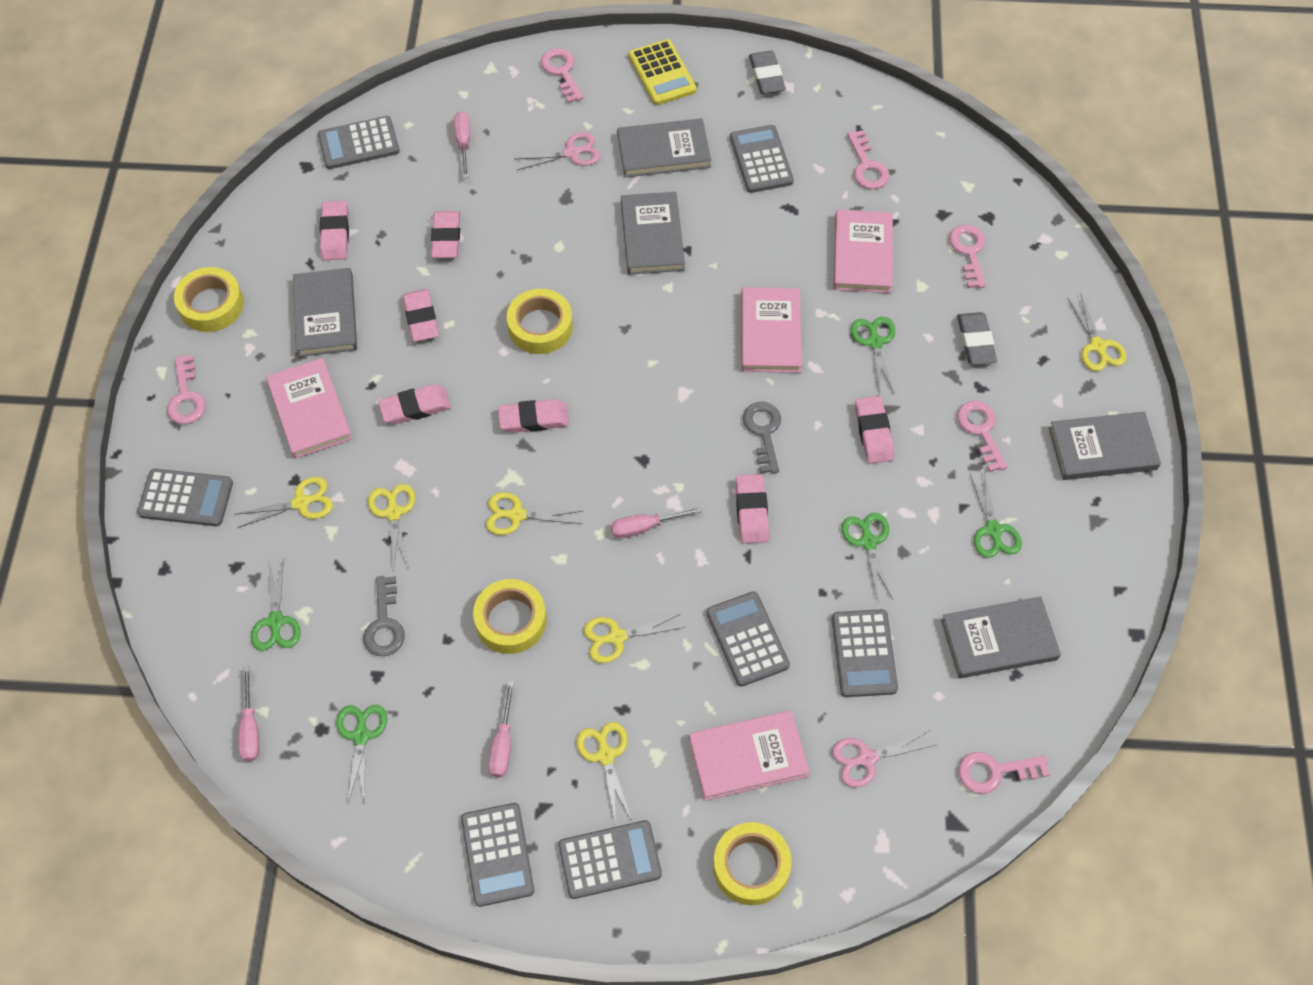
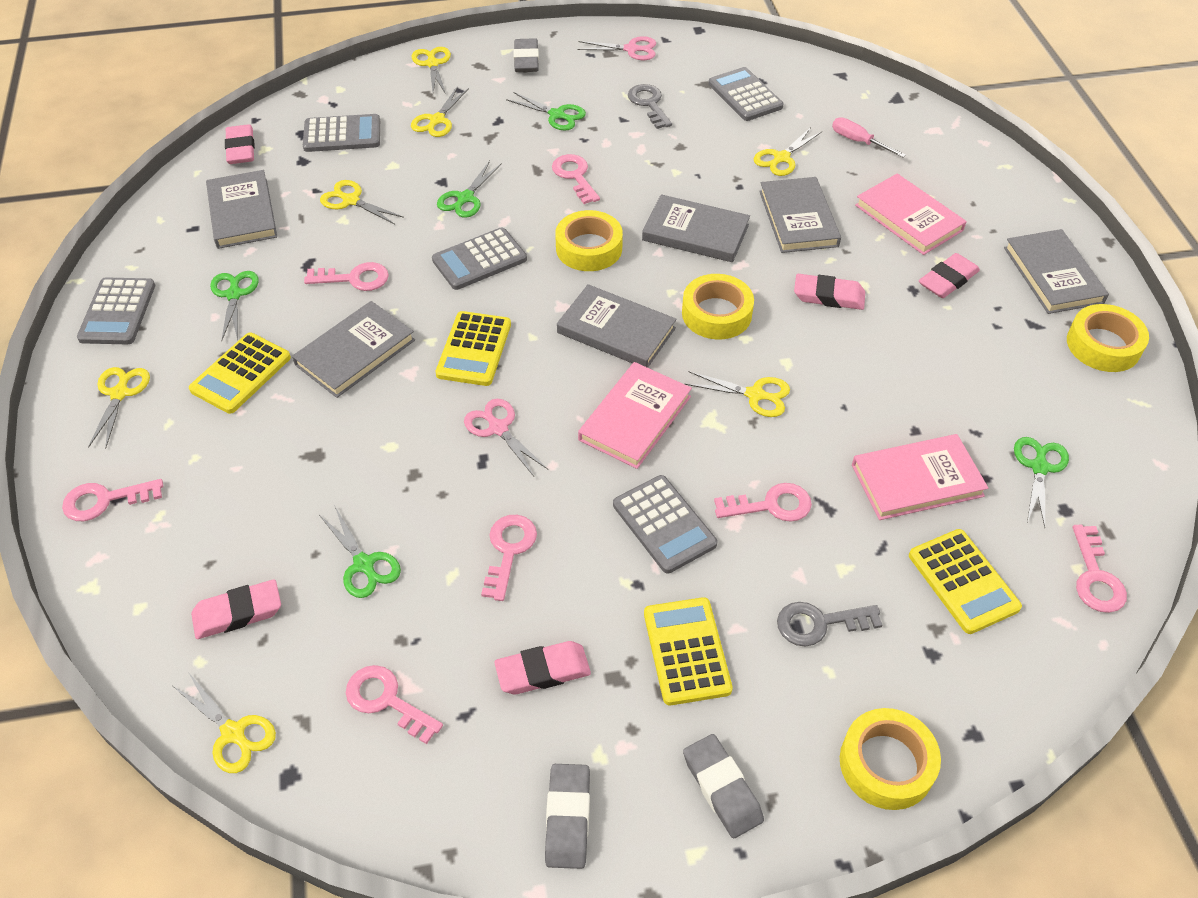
grey book: [293,268,357,357] [617,118,711,178] [621,192,685,275] [941,597,1061,679] [1049,412,1161,480] = 5 -> [206,170,277,249] [292,301,415,398] [557,284,677,368] [642,194,750,262] [759,177,841,253] [1004,229,1109,314] = 6
grey calculator: [137,469,233,526] [318,116,400,169] [461,803,534,907] [558,820,662,899] [706,591,790,687] [730,125,794,193] [832,609,898,697] = 7 -> [77,277,155,344] [303,114,380,152] [432,227,527,290] [613,475,717,573] [709,67,784,121] = 5
grey eraser: [749,50,786,94] [957,312,997,365] = 2 -> [514,38,539,72] [545,764,590,869] [683,734,764,838] = 3
pink book: [266,358,353,459] [689,710,809,801] [741,287,802,373] [834,210,893,293] = 4 -> [578,362,692,469] [852,434,988,520] [855,173,967,255] = 3
pink eraser: [320,201,349,260] [378,384,451,424] [403,289,439,342] [431,211,460,258] [498,399,569,433] [735,474,769,544] [855,396,894,464] = 7 -> [191,579,281,639] [225,124,255,164] [494,641,591,694] [794,274,865,310] [919,253,980,298] = 5
pink key: [167,355,206,424] [541,48,584,103] [847,130,889,189] [949,225,986,288] [957,401,1007,472] [958,752,1050,794] = 6 -> [62,479,163,521] [304,262,389,291] [346,665,443,744] [481,515,537,601] [552,154,600,204] [714,483,812,522] [1073,525,1127,613] = 7
pink screwdriver: [238,666,259,761] [454,111,470,178] [488,681,515,777] [611,507,702,538] = 4 -> [832,117,906,157] = 1
yellow calculator: [629,39,697,105] = 1 -> [189,333,291,414] [436,311,511,386] [644,597,733,705] [909,529,1022,634] = 4
yellow scissors: [234,477,333,528] [368,484,415,572] [486,492,582,535] [576,722,632,824] [584,614,686,663] [1067,295,1126,371] = 6 -> [88,367,150,449] [173,672,276,773] [320,180,404,225] [411,86,469,137] [412,47,451,94] [685,371,790,417] [754,127,822,176] = 7

